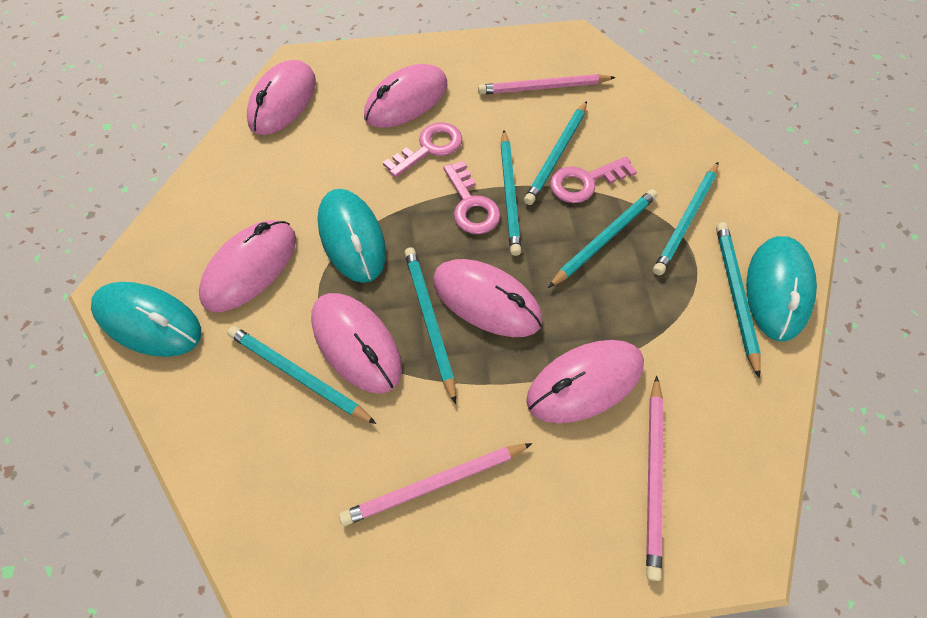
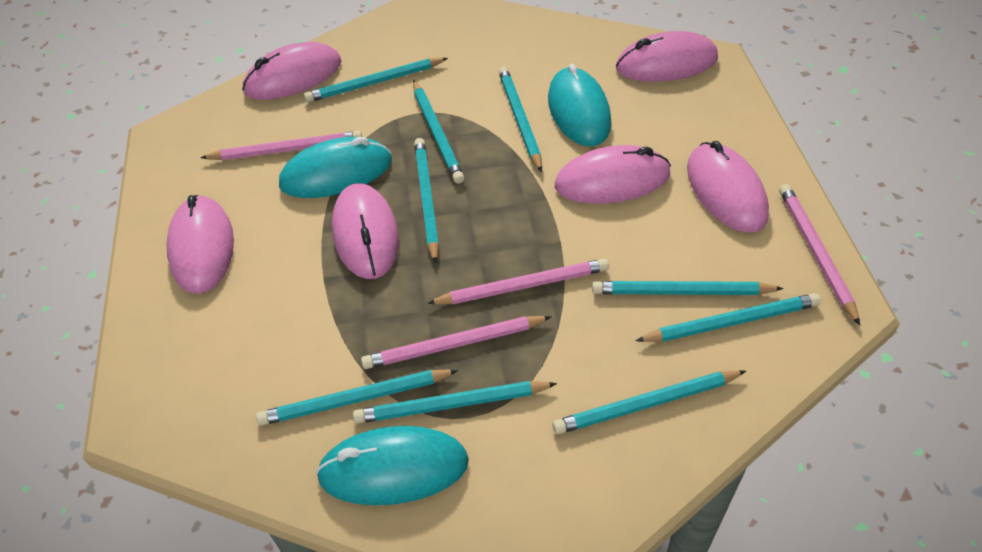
pink key: [383,122,462,178] [443,161,501,234] [550,157,637,203] = 3 -> none = 0
pink pencil: [339,443,532,526] [478,74,616,95] [646,376,663,581] = 3 -> [201,131,362,160] [361,316,551,369] [427,259,609,304] [779,184,860,326] = 4
turquoise pencil: [227,326,376,424] [404,247,456,404] [500,130,521,256] [524,101,587,205] [548,189,657,288] [653,162,718,275] [716,222,761,378] = 7 -> [256,369,458,426] [304,58,448,103] [353,381,557,424] [413,80,464,184] [414,138,439,264] [499,67,542,172] [552,370,746,434] [592,281,784,295] [635,293,821,342] = 9

